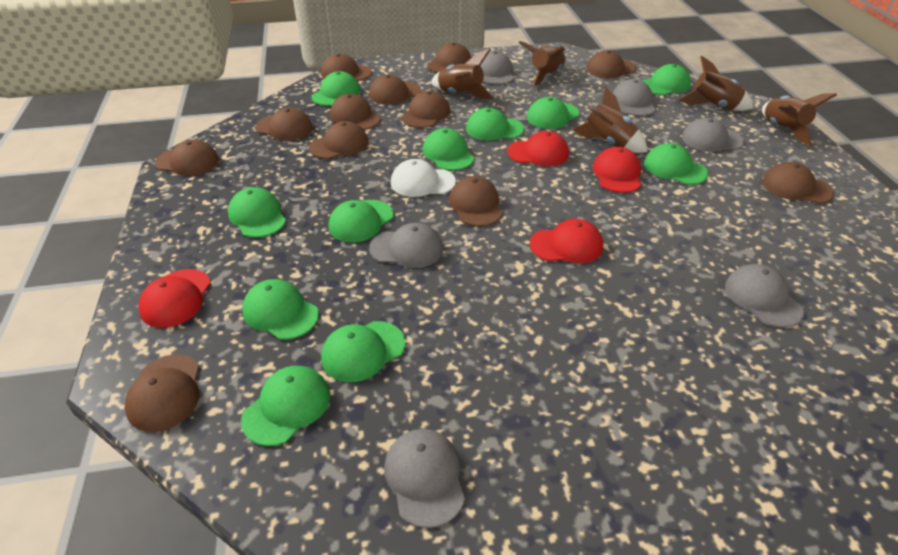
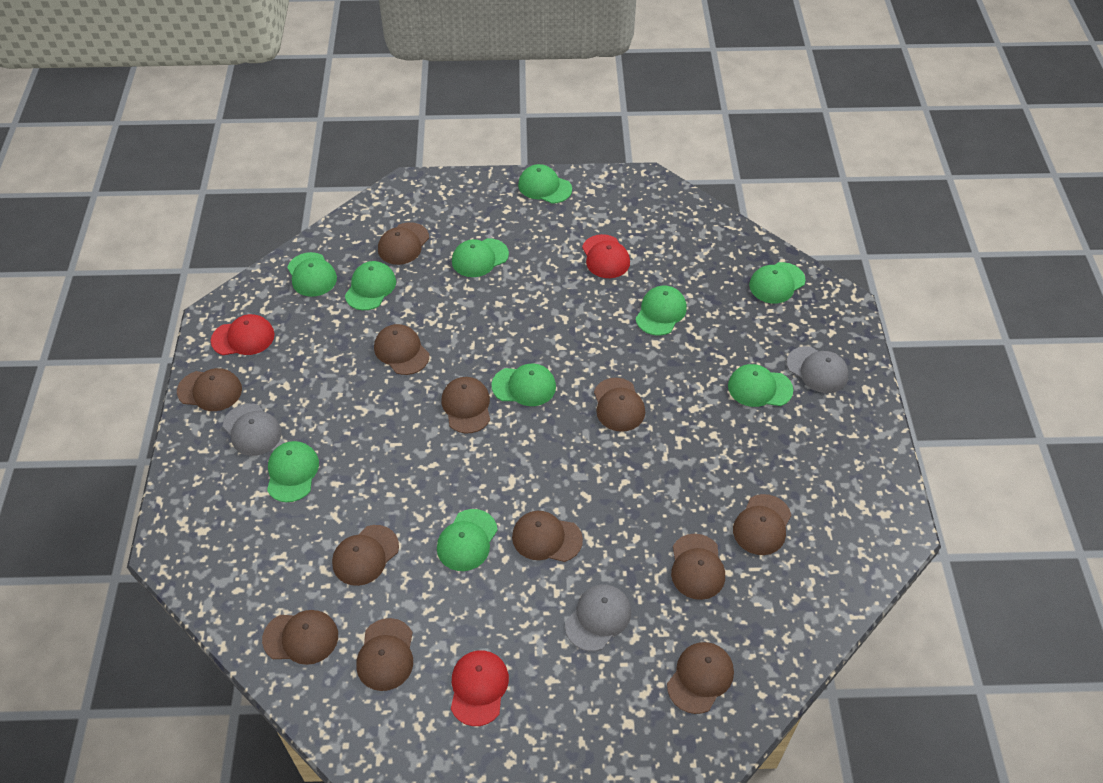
brown rocket: [431,49,494,99] [518,41,565,86] [572,86,647,153] [678,56,754,111] [762,93,837,146] = 5 -> none = 0
green cap: [228,187,286,238] [241,366,330,446] [242,279,319,340] [311,71,360,106] [321,321,406,382] [329,200,394,242] [423,128,474,171] [466,108,524,141] [527,97,579,129] [642,64,691,95] [644,143,708,185] = 11 -> [267,441,319,502] [287,252,337,297] [345,261,396,310] [437,509,498,571] [452,238,509,277] [492,364,556,406] [518,164,572,204] [635,285,687,336] [728,364,793,407] [749,262,806,304] = 10
grey cap: [369,223,443,268] [384,429,465,528] [480,51,514,85] [613,79,656,116] [682,118,744,152] [725,264,804,328] = 6 -> [223,403,282,456] [565,584,631,651] [786,346,849,393] = 3
red cap: [138,269,211,328] [507,131,569,166] [530,219,603,263] [593,147,641,193] = 4 -> [211,314,275,355] [451,650,509,726] [582,234,630,278] = 3
white cap: [391,159,456,197] = 1 -> none = 0

